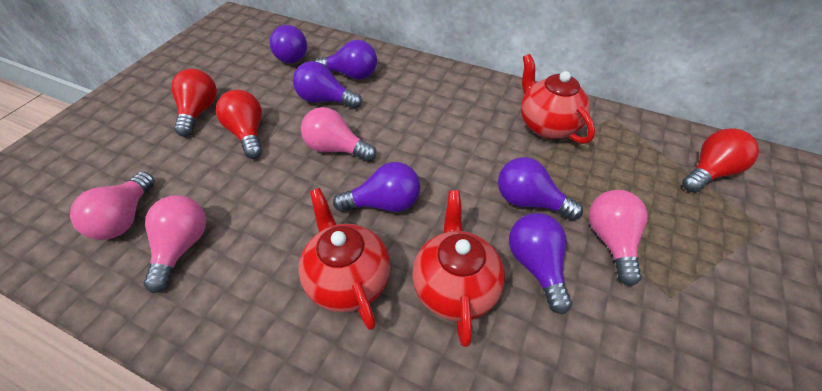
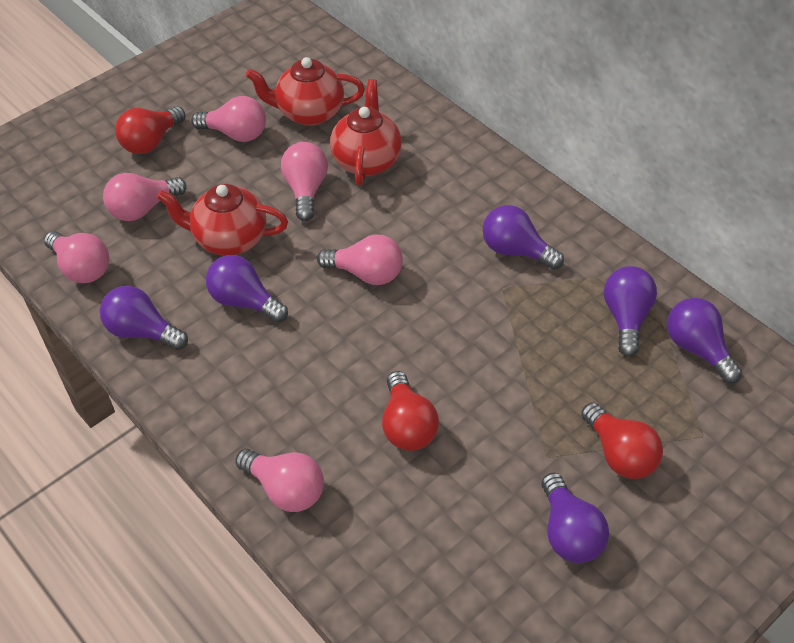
pink light bulb: [70,172,155,240] [143,196,206,293] [301,107,376,162] [589,190,648,286] = 4 -> [44,231,109,283] [103,173,187,221] [191,96,266,142] [235,449,324,512] [281,142,328,221] [317,235,403,285] = 6

